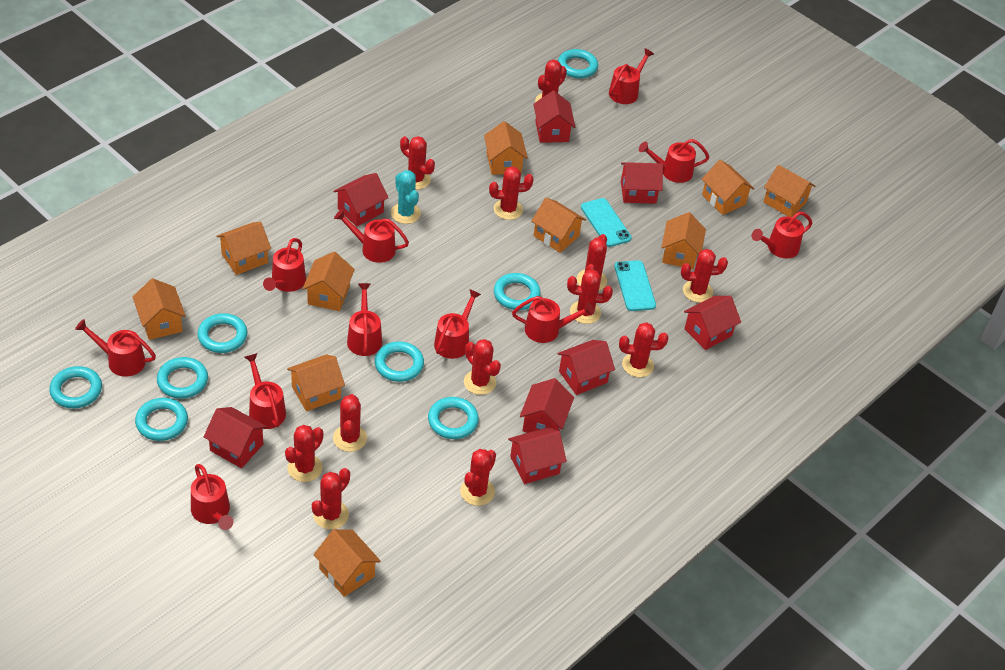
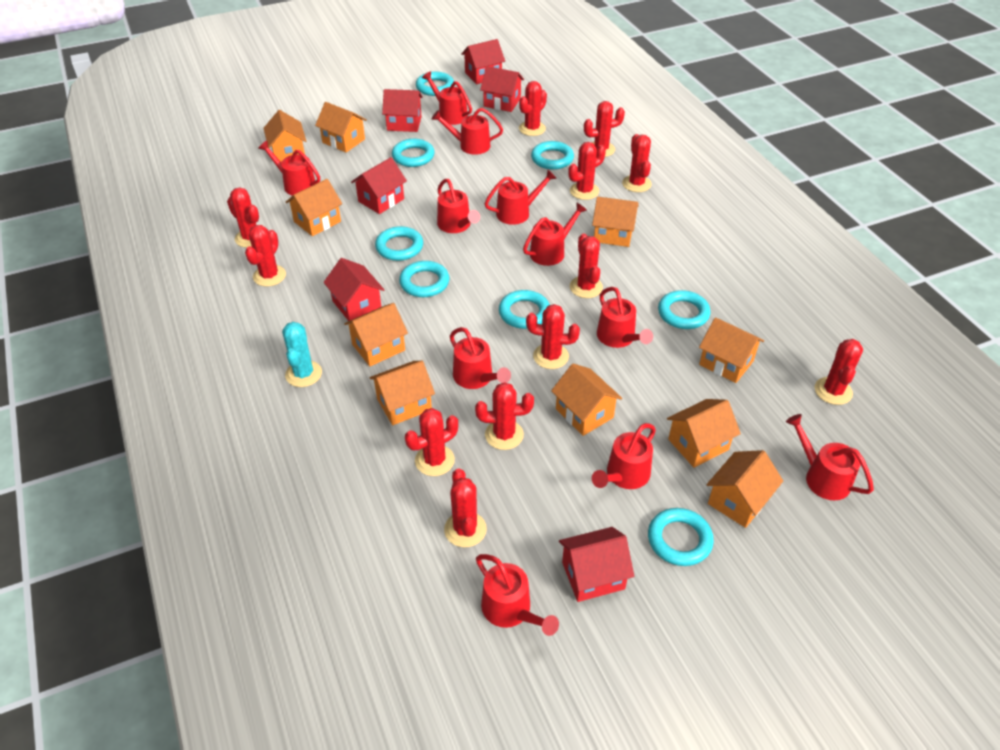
red house: [203,407,267,468] [333,173,388,227] [508,427,567,484] [520,378,574,433] [533,91,575,143] [557,340,615,395] [621,162,663,204] [684,296,741,350] = 8 -> [323,258,385,321] [351,157,407,214] [382,89,423,132] [461,39,505,84] [480,66,524,112] [559,527,634,602] = 6
turquoise phone: [581,198,632,247] [614,260,656,311] = 2 -> none = 0

